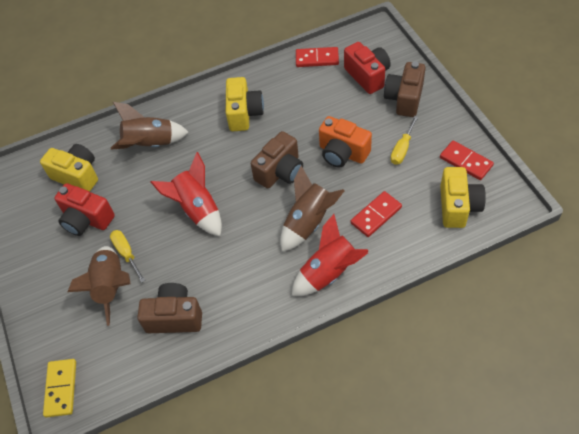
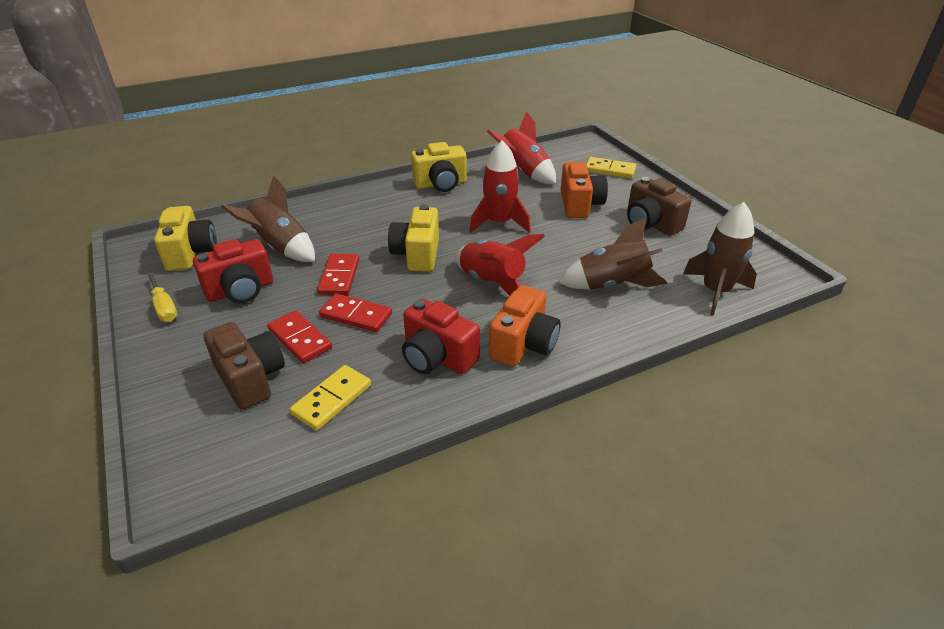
brown camera: [137,283,202,333] [251,131,303,188] [384,61,425,117] = 3 -> [204,322,285,410] [627,177,691,236] = 2
orange camera: [319,116,372,167] = 1 -> [489,285,561,367] [561,162,608,218] = 2
red rocket: [151,152,222,236] [291,214,368,296] = 2 -> [455,234,545,296] [469,140,531,233] [487,111,556,184] = 3
yellow domino: [43,359,76,417] = 1 -> [290,365,371,431] [586,157,637,179] = 2
yellow screwdriver: [110,230,145,283] [391,116,418,165] = 2 -> [147,272,177,322] = 1

